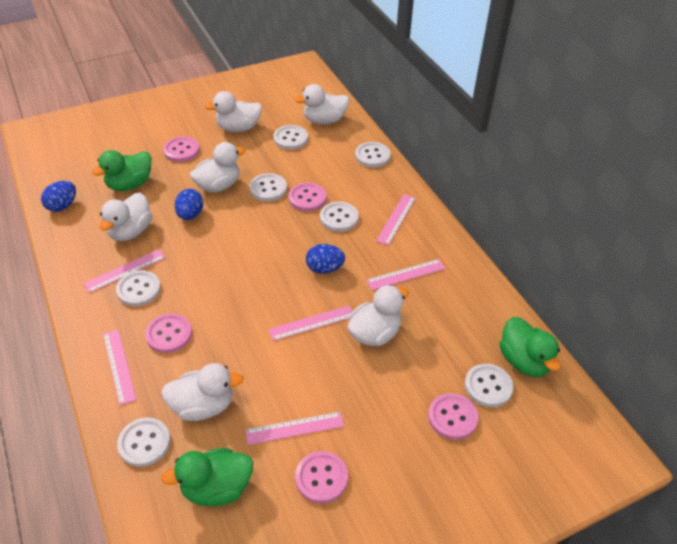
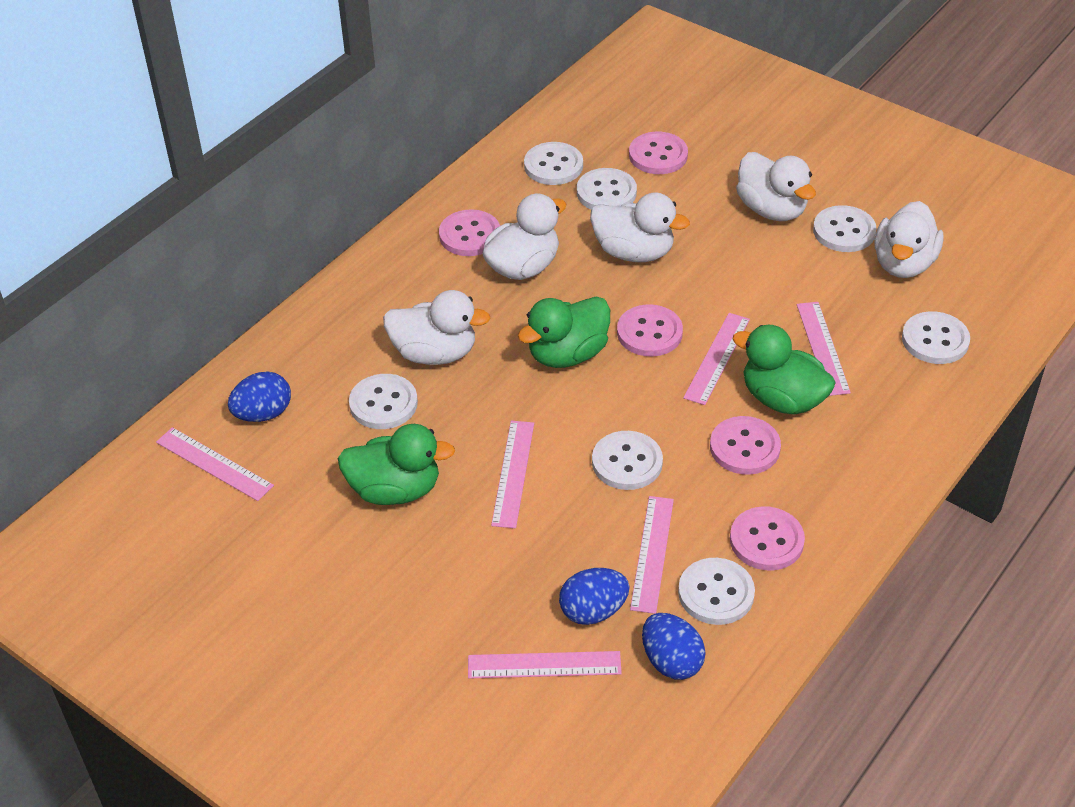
white duck: [99,193,152,241] [161,363,244,421] [190,142,245,193] [205,91,262,132] [295,84,349,124] [348,285,409,346] = 6 -> [383,290,491,365] [483,193,566,280] [590,192,690,262] [736,152,816,221] [874,201,944,278] = 5

